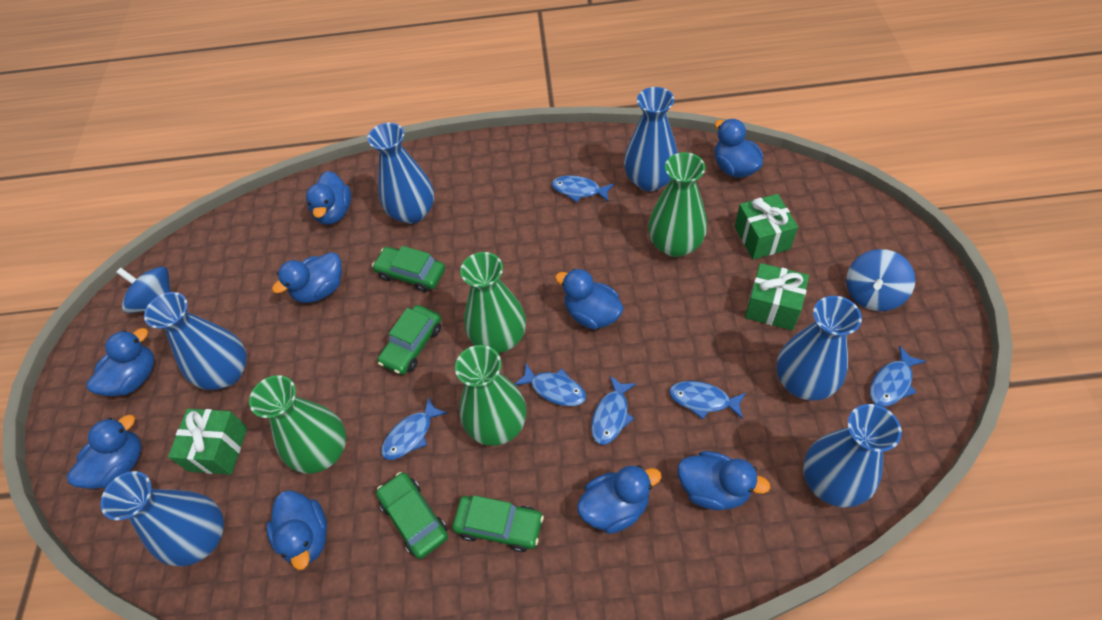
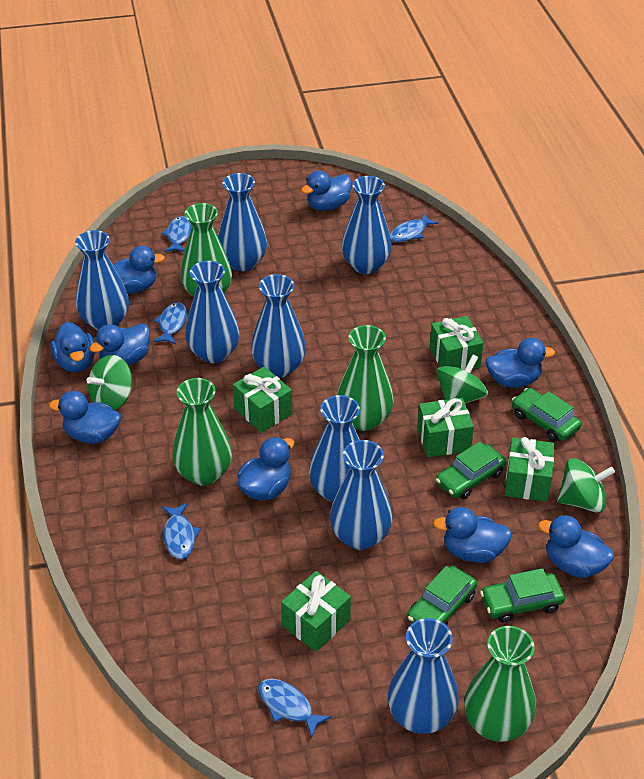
blue fish: [381,396,448,460] [514,363,586,406] [552,175,614,202] [591,376,637,445] [669,381,746,419] [870,345,926,407] = 6 -> [153,302,187,344] [161,216,191,252] [161,503,201,559] [258,679,331,738] [390,214,439,242] = 5
blue spinning top: [116,267,171,313] [846,249,915,311] = 2 -> none = 0
blue vase: [100,471,224,566] [144,292,247,390] [367,123,434,224] [624,87,678,191] [777,296,862,401] [803,404,902,508] = 6 -> [75,230,129,330] [185,261,240,363] [218,173,267,271] [251,274,306,378] [309,395,360,502] [330,440,392,550] [342,176,392,274] [388,618,459,734] = 8
green gift: [168,409,248,475] [735,194,798,260] [745,263,809,330] = 3 -> [233,366,292,433] [281,571,351,652] [417,398,474,457] [430,316,483,370] [505,437,554,502] = 5
green spinning top: none = 0 -> [87,355,132,410] [436,355,488,404] [557,458,615,513] = 3

